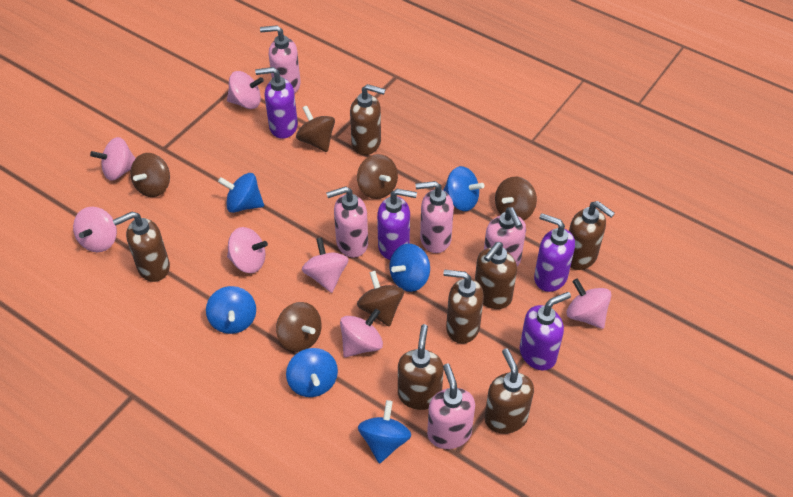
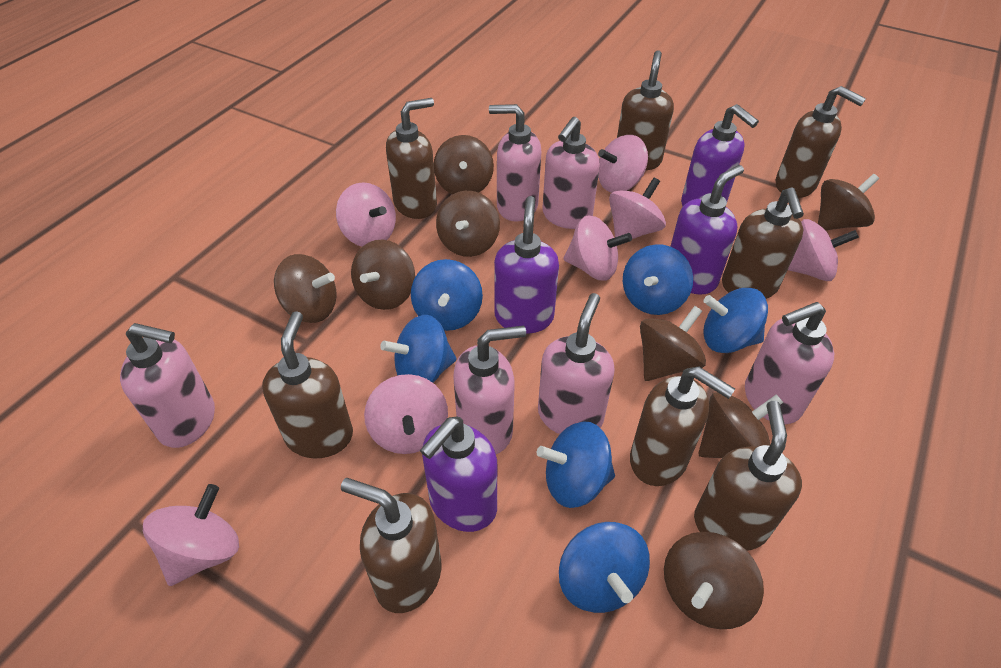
brown soap dispenser: [113,212,170,282] [350,84,386,155] [398,324,444,410] [444,270,484,344] [475,242,517,309] [484,348,534,434] [569,201,615,270] = 7 -> [262,311,353,458] [341,478,441,613] [386,98,437,219] [617,50,674,170] [630,367,735,486] [694,401,802,551] [722,187,804,299] [776,86,866,198] = 8
brown spinning top: [130,153,170,197] [276,302,322,352] [296,106,335,152] [357,154,398,199] [357,271,404,327] [495,177,537,221] = 6 -> [274,254,337,323] [351,240,415,310] [434,135,494,194] [436,191,500,257] [640,306,706,381] [664,532,764,629] [699,392,783,458] [818,174,879,231] = 8
pink soap dispenser: [260,25,301,94] [326,186,368,258] [415,181,454,253] [427,364,475,449] [484,207,526,266] = 5 -> [120,323,215,448] [454,326,526,454] [489,104,542,222] [538,293,615,434] [542,117,600,229] [745,302,834,424] = 6

